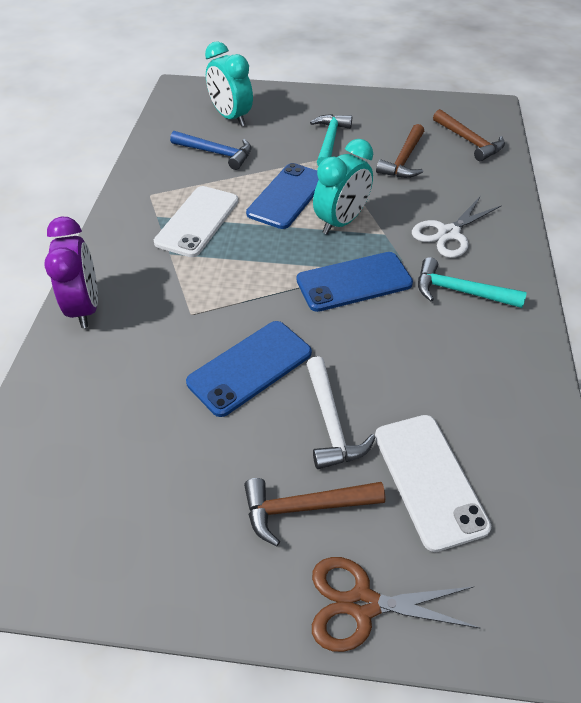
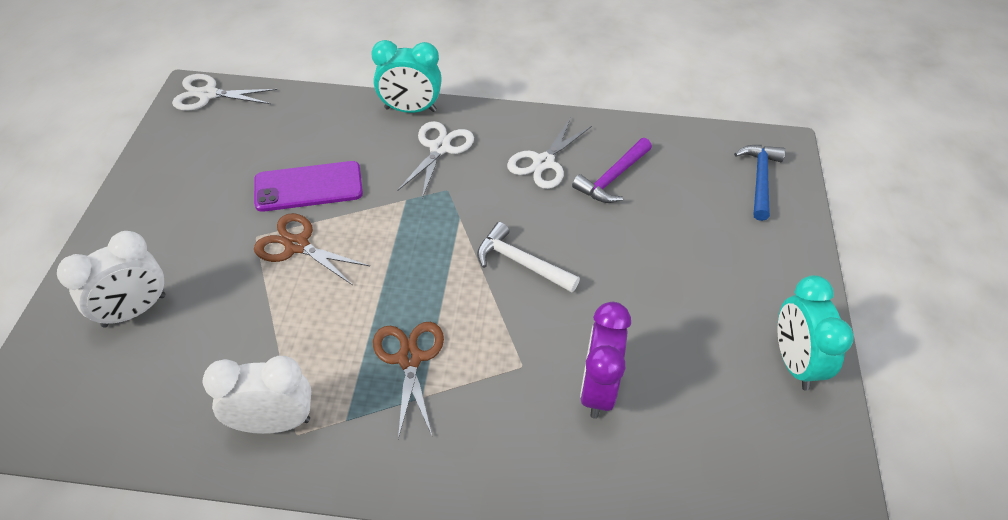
blue phone: [186,321,312,417] [246,163,319,229] [297,252,413,312] = 3 -> none = 0
brown hammer: [244,478,386,546] [376,124,424,178] [433,109,505,161] = 3 -> none = 0
brown scissors: [312,557,481,652] = 1 -> [254,213,370,285] [373,322,444,439] = 2
purple hammer: none = 0 -> [572,138,652,203] = 1
purple phone: none = 0 -> [254,161,363,212] = 1
turquoise hammer: [310,114,352,166] [418,257,527,308] = 2 -> none = 0
white clock: none = 0 -> [57,231,165,328] [203,356,311,434] = 2
white phone: [154,186,238,257] [375,415,491,552] = 2 -> none = 0
white scissors: [412,196,502,258] = 1 -> [172,74,277,111] [397,121,474,198] [507,117,592,189] = 3

